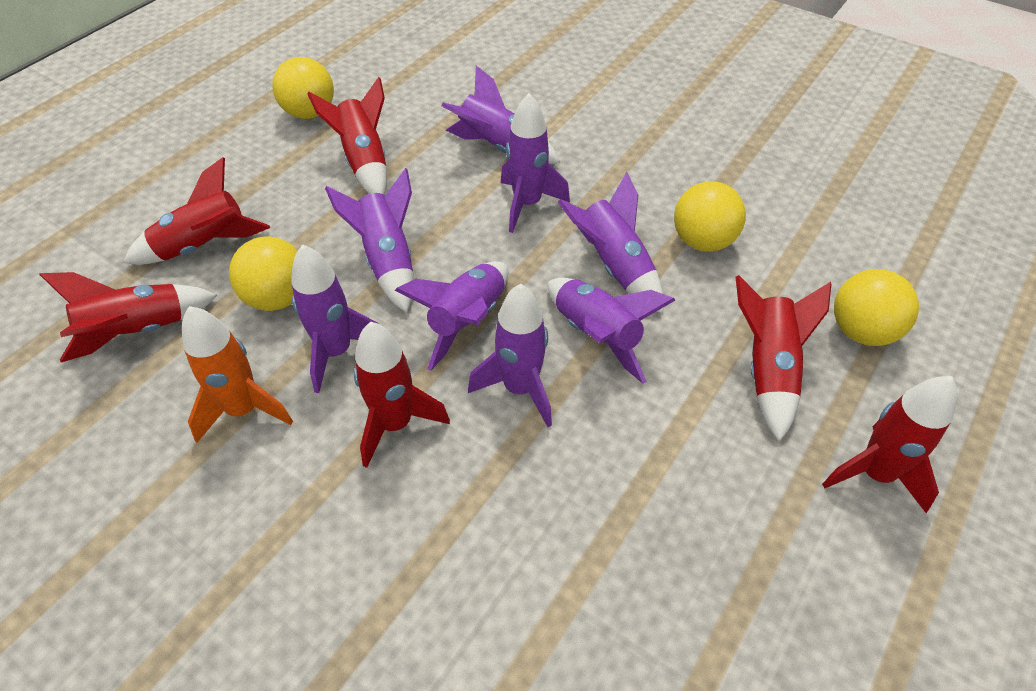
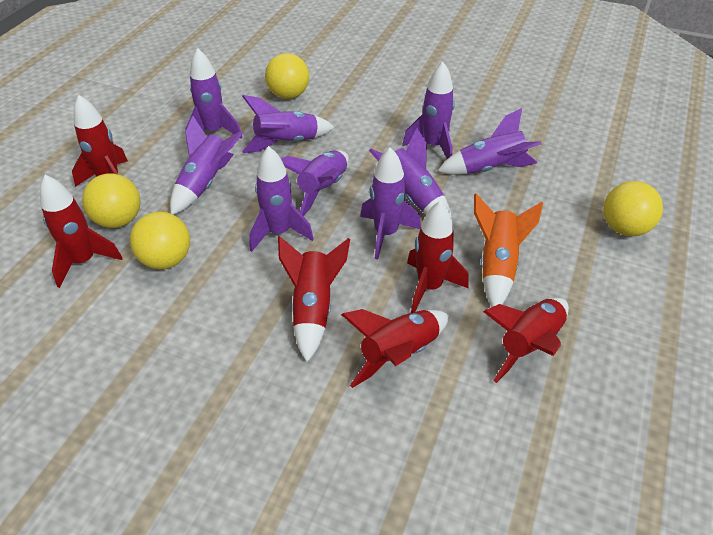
purple rocket: [291,244,379,393] [325,168,413,313] [395,261,509,371] [441,66,561,164] [468,283,552,427] [501,93,570,233] [548,278,675,384] [558,172,664,314] = 8 -> [170,116,243,215] [186,48,242,140] [242,95,335,153] [249,146,314,252] [281,150,349,216] [360,147,421,259] [369,128,452,219] [402,62,455,159] [438,108,542,175] = 9

